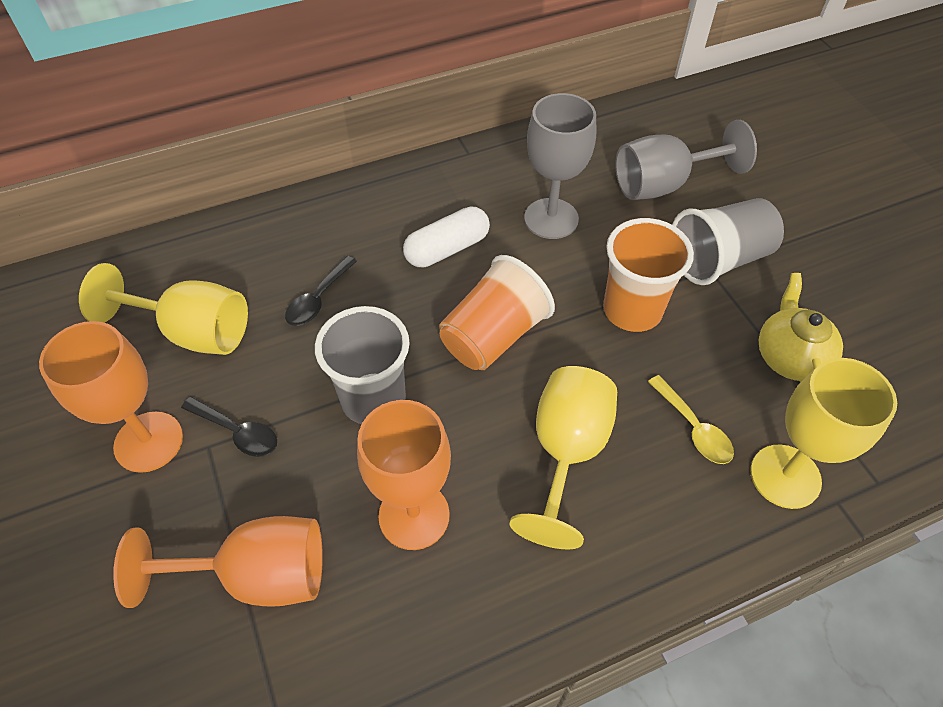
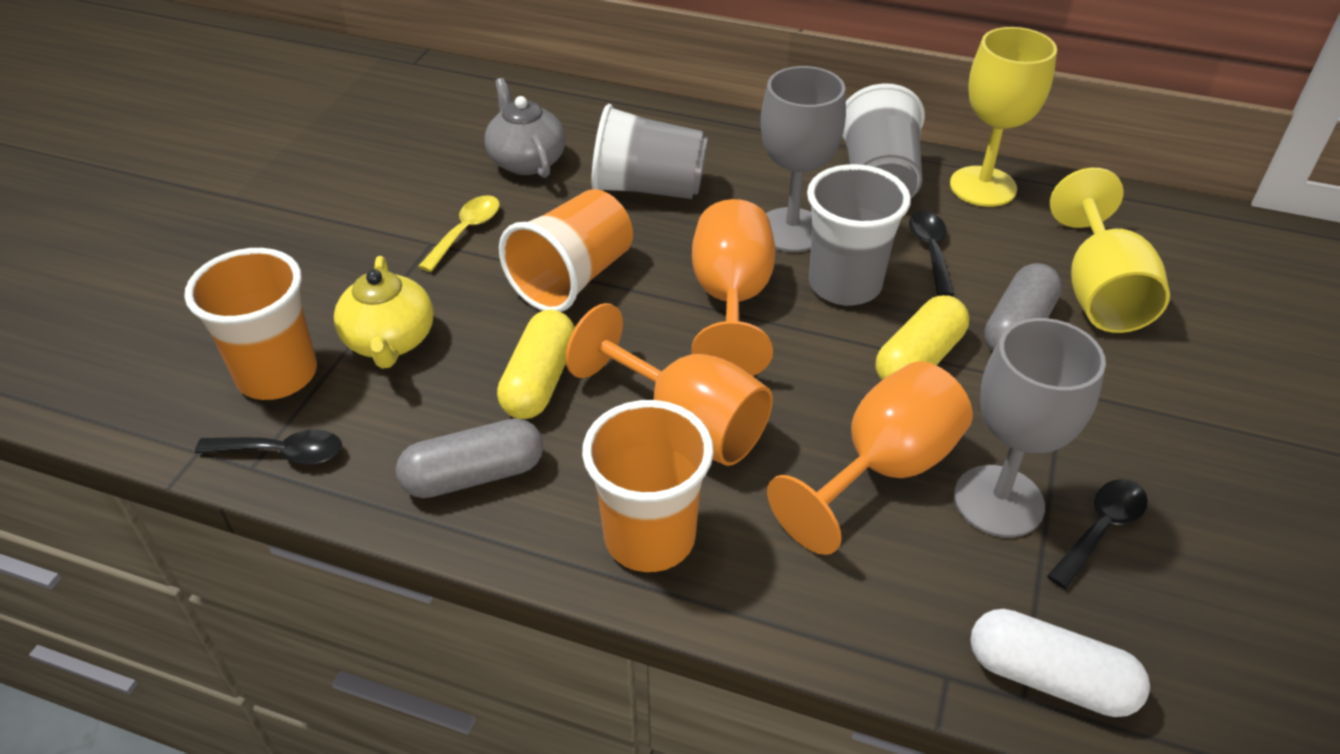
black spoon: [181,397,277,457] [285,256,357,326] = 2 -> [195,430,342,464] [909,211,954,296] [1047,479,1148,589] = 3
grey capsule: none = 0 -> [396,418,543,498] [984,263,1062,351] = 2
grey cup: [315,306,410,424] [672,198,784,285] = 2 -> [591,104,708,199] [807,164,911,306] [842,83,925,198] = 3
grey teapot: none = 0 -> [485,78,566,178] = 1
orange cup: [439,255,555,370] [603,218,694,332] = 2 -> [184,248,317,400] [499,189,633,312] [582,400,714,572] = 3
yellow capsule: none = 0 -> [497,310,575,419] [876,295,969,381] = 2
yellow goblet: [79,263,248,355] [509,366,617,549] [750,358,897,509] = 3 -> [950,27,1057,207] [1050,168,1170,333] = 2

